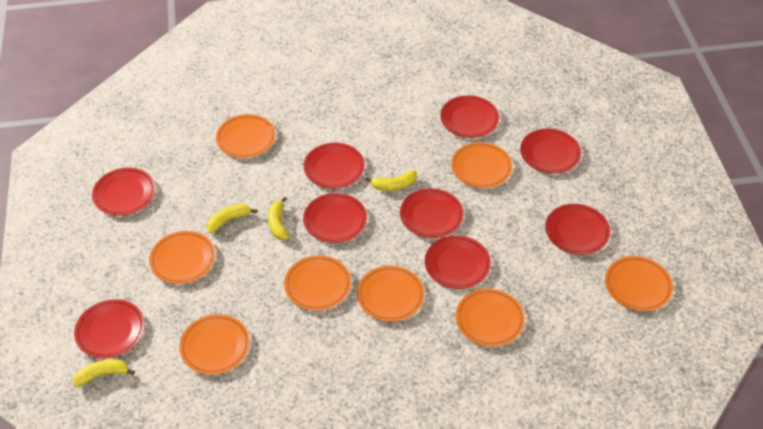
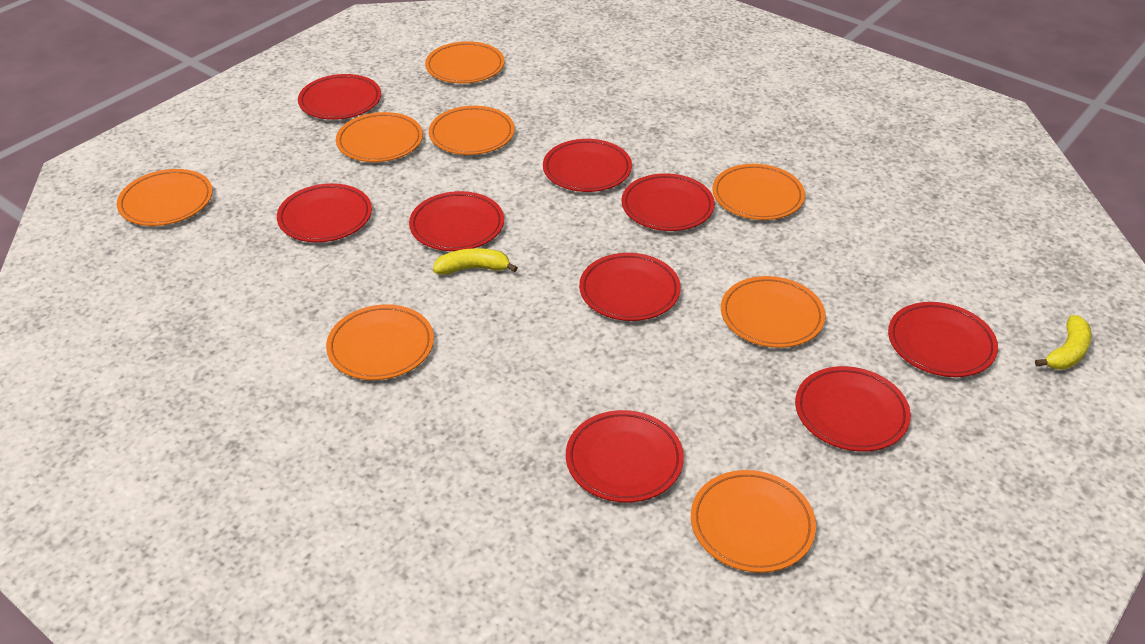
yellow banana: [73,359,135,387] [207,204,257,233] [268,197,289,240] [366,170,417,191] = 4 -> [433,248,518,275] [1035,315,1091,370] = 2

